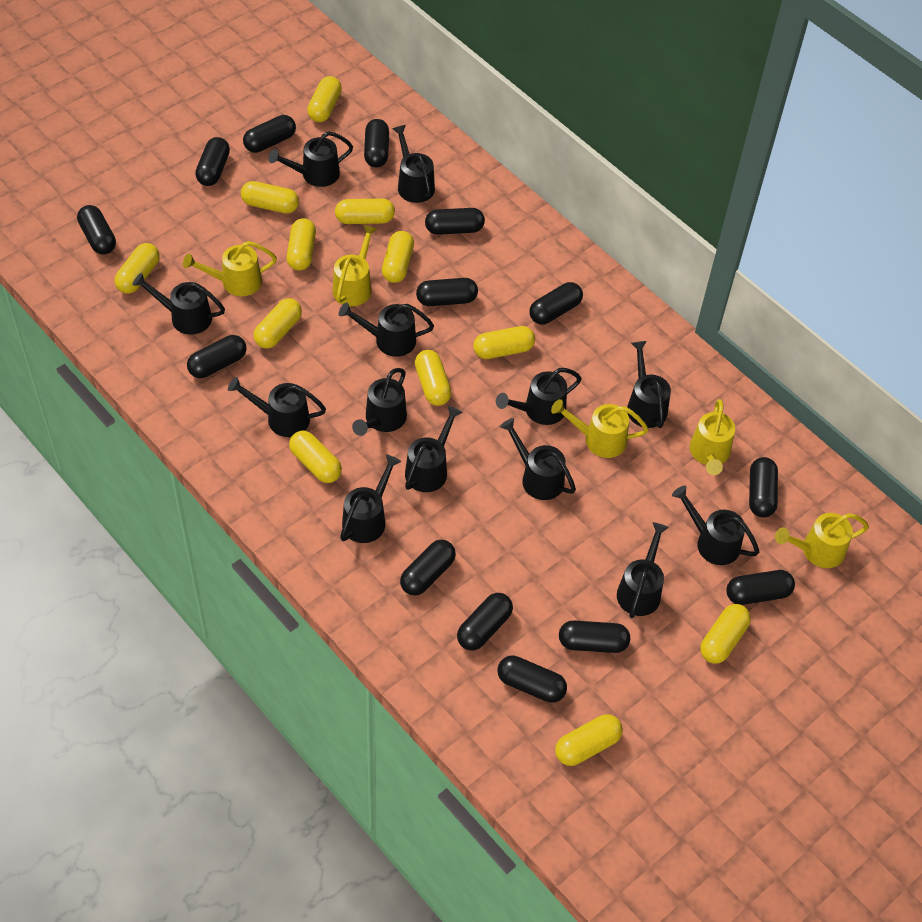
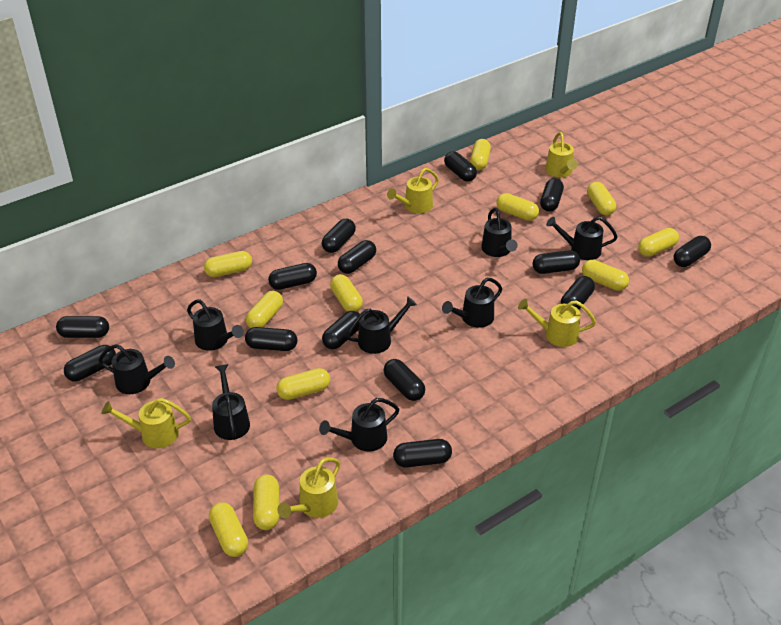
black watering can: [132,273,225,335] [228,377,326,437] [268,131,353,187] [339,302,434,357] [340,454,401,543] [352,368,407,436] [392,125,435,203] [405,406,463,492] [496,368,582,425] [500,418,576,500] [617,522,669,618] [627,341,671,428] [672,486,759,565] = 13 -> [99,344,175,394] [187,300,244,351] [212,364,250,440] [319,398,399,452] [346,296,417,354] [442,278,502,328] [481,208,518,257] [546,217,618,260] = 8
yellow capsule: [114,243,160,294] [241,181,299,213] [253,298,302,349] [287,218,316,271] [289,431,342,483] [307,76,342,122] [335,199,395,224] [382,231,414,283] [415,350,452,406] [473,326,535,359] [555,714,623,766] [700,604,751,664] = 12 -> [204,251,252,277] [209,502,248,557] [246,291,283,328] [253,475,279,530] [276,368,330,400] [330,274,363,312] [470,139,491,170] [496,193,539,221] [582,260,629,291] [587,182,616,216] [638,228,679,257] = 11

